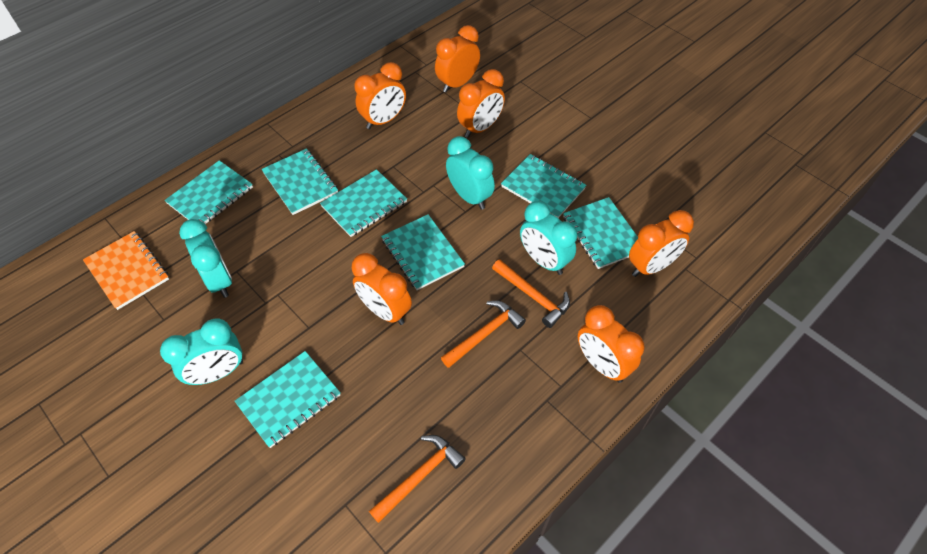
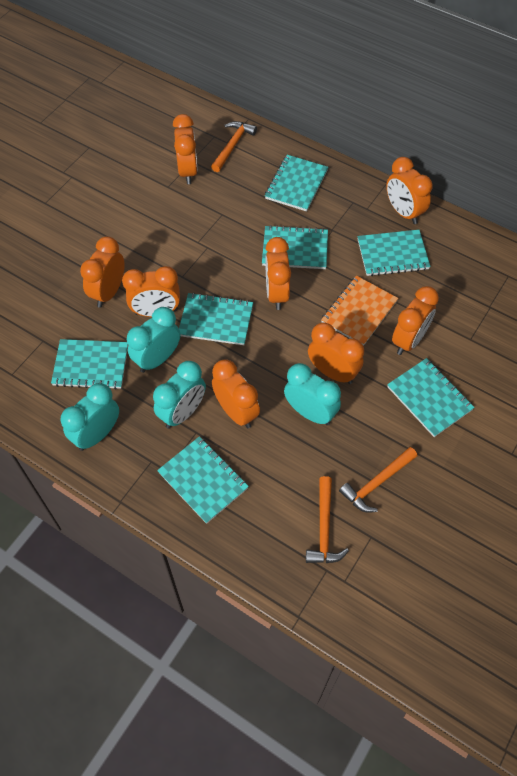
orange clock: [352,253,412,325] [354,62,406,129] [435,25,480,93] [457,69,505,138] [578,305,644,383] [629,210,694,277] = 6 -> [80,236,125,308] [122,266,180,317] [173,114,198,184] [212,359,260,428] [265,237,291,310] [308,322,364,384] [386,157,433,224] [392,286,439,355] = 8

